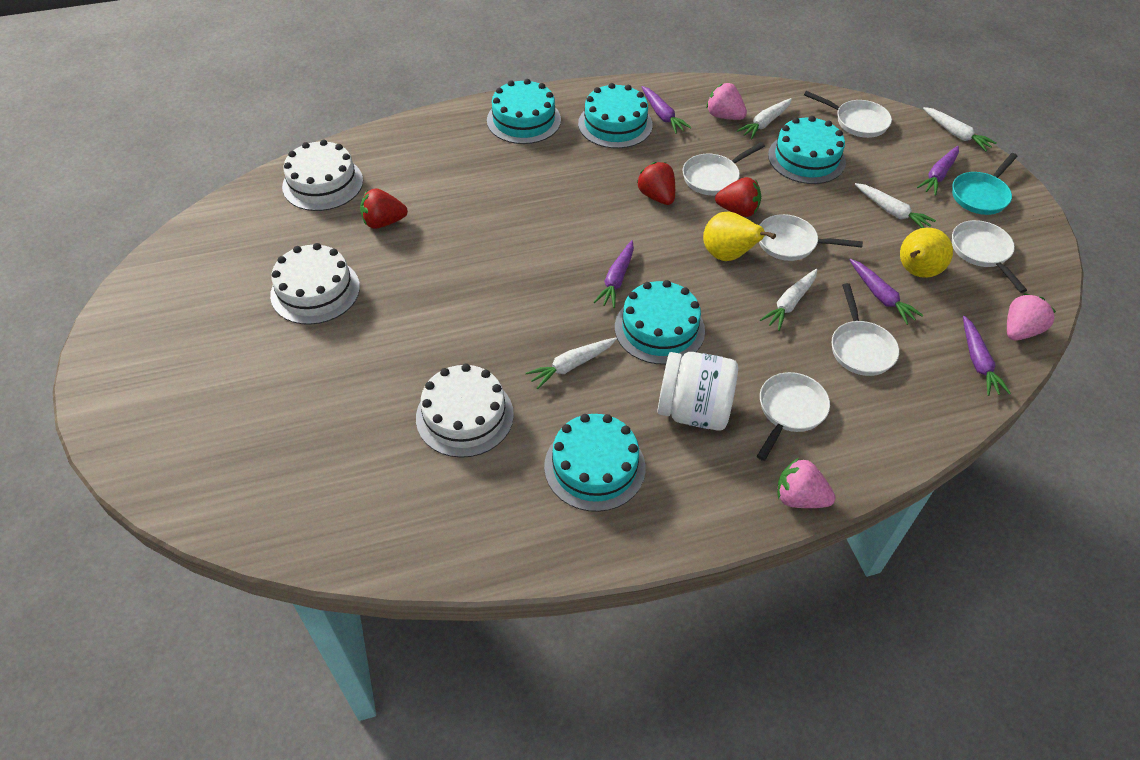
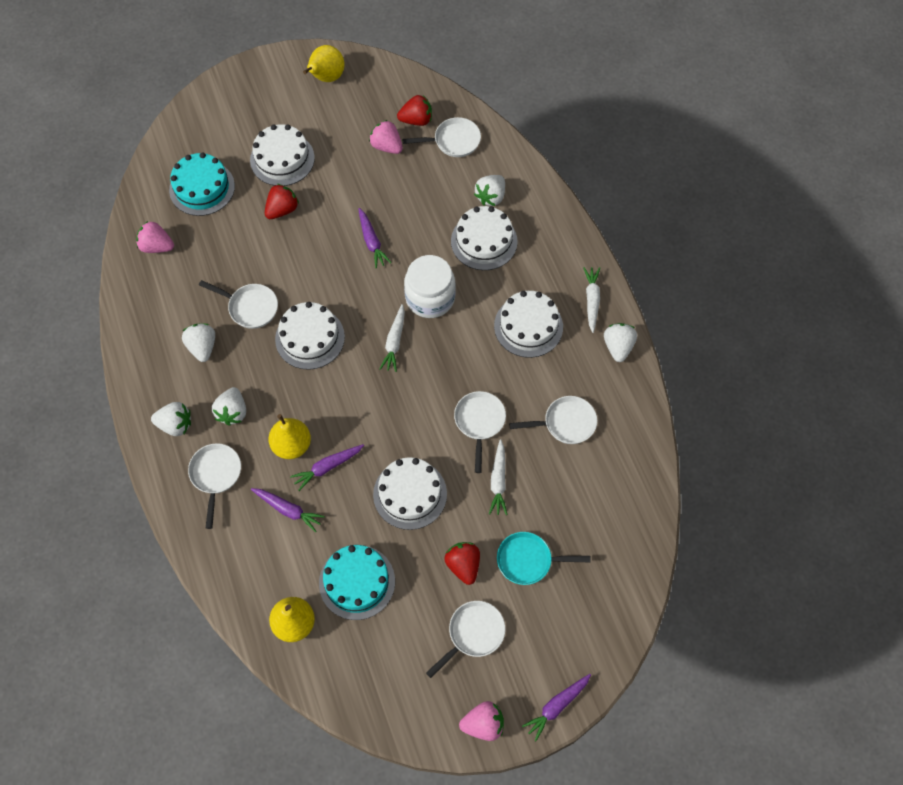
purple carrot: [594,240,634,308] [642,86,692,134] [850,259,924,325] [917,146,959,196] [963,316,1011,396] = 5 -> [251,488,325,532] [290,444,364,491] [358,208,391,268] [522,674,591,741] = 4
turquoise cake: [487,79,561,144] [544,414,645,512] [578,83,653,148] [615,280,705,364] [768,116,846,184] = 5 -> [169,153,235,216] [319,545,395,620] = 2
white cake: [270,243,360,325] [282,140,363,211] [416,364,514,458] = 3 -> [250,124,315,186] [275,302,345,370] [373,457,447,530] [451,206,518,270] [494,291,563,358] = 5
white carrot: [526,338,617,389] [737,98,792,139] [760,269,817,331] [855,183,936,228] [923,107,997,151] = 5 -> [379,304,405,372] [489,439,508,515] [583,267,600,333] = 3
white strawberry: none = 0 -> [151,402,191,436] [182,323,215,362] [212,387,246,426] [474,175,505,206] [604,323,637,362] = 5
yellow pear: [703,211,776,261] [900,228,953,278] = 2 -> [268,414,311,459] [269,597,315,642] [303,45,345,82] = 3

